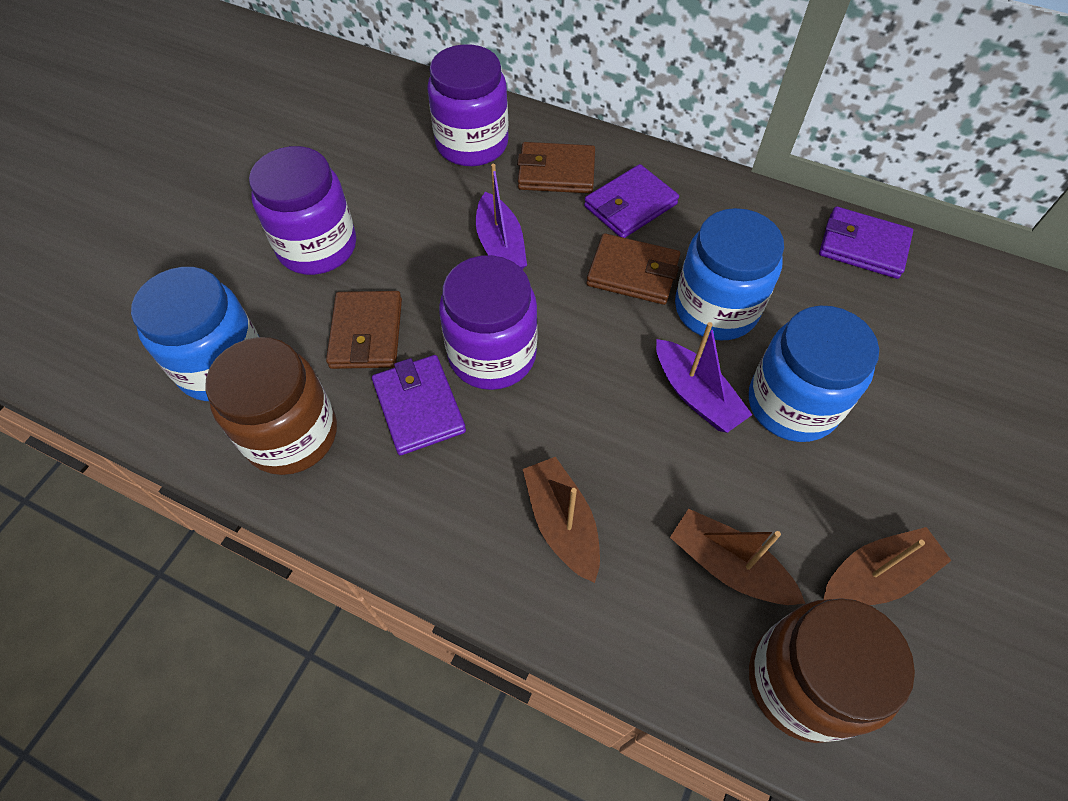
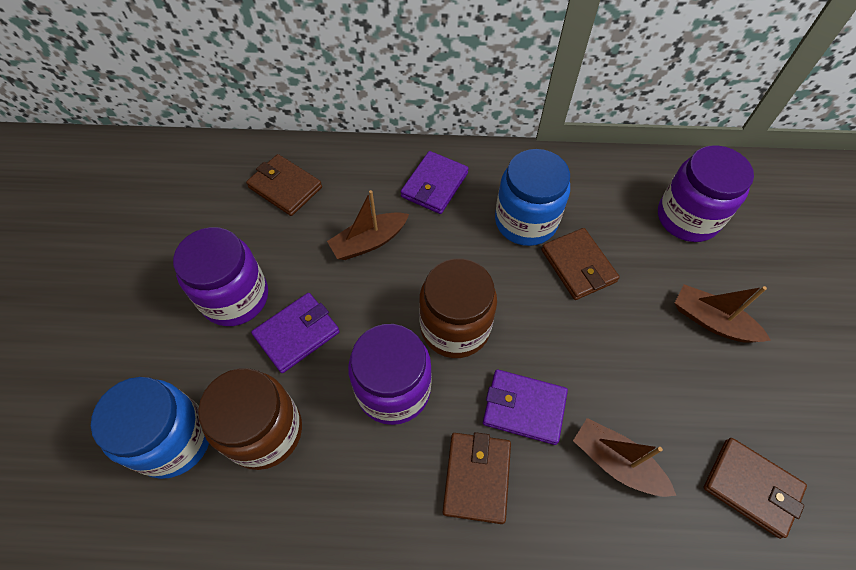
blue jar: [131,267,259,401] [675,208,784,340] [749,306,879,442] = 3 -> [91,377,209,479] [495,149,570,246] = 2
brown wallet: [326,291,402,369] [517,142,595,193] [586,233,680,305] = 3 -> [246,154,322,216] [443,432,511,524] [541,228,620,300] [703,438,807,539] = 4
purple boat: [476,164,527,269] [656,322,752,433] = 2 -> none = 0

